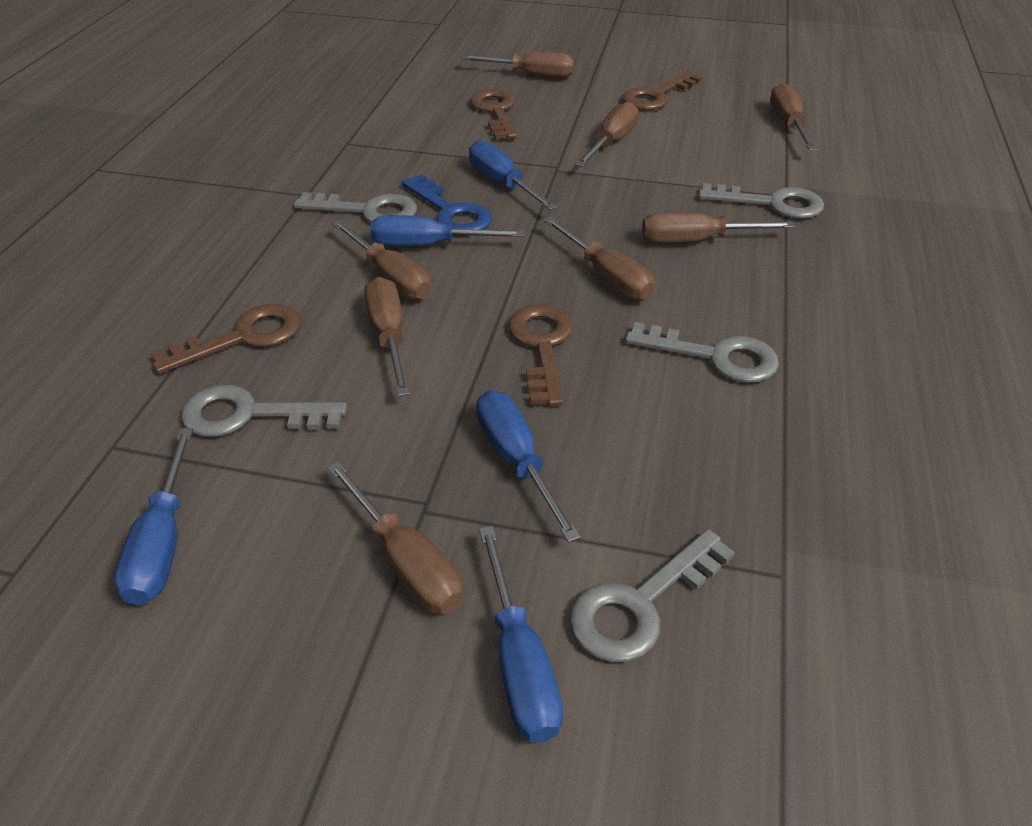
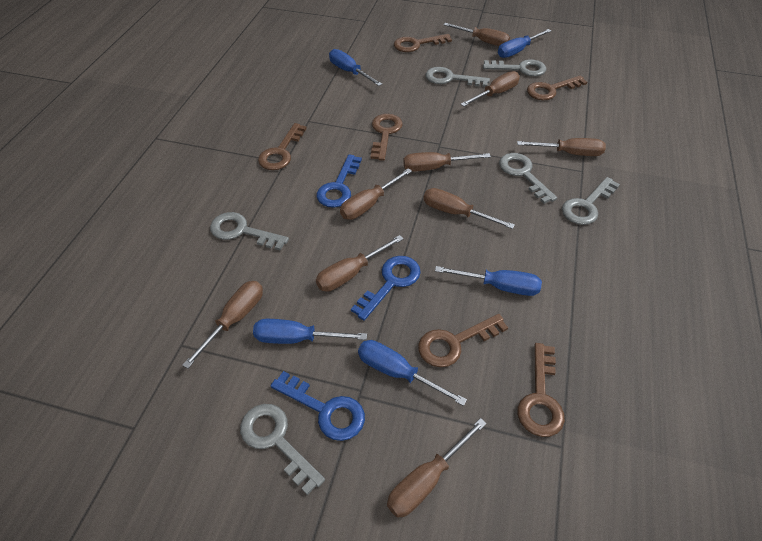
blue key: [402,174,492,229] = 1 -> [271,371,365,441] [316,154,362,208] [351,256,421,321] = 3
brown key: [150,304,301,374] [470,89,517,139] [508,304,573,406] [622,71,702,110] = 4 -> [258,123,307,170] [370,114,403,161] [394,34,452,52] [418,314,508,367] [517,343,565,437] [527,75,587,100] = 6
brown screwdriver: [327,461,463,614] [332,220,431,300] [364,277,410,397] [461,52,574,78] [543,217,655,300] [576,102,638,167] [642,212,796,243] [770,83,817,150] = 8 -> [182,281,263,369] [316,235,403,292] [340,168,412,220] [387,418,487,518] [403,152,491,172] [423,188,515,229] [444,23,510,46] [461,71,520,107] [517,138,606,156] = 9
grey key: [181,385,347,437] [294,192,417,222] [570,529,735,662] [625,322,779,383] [699,183,824,219] = 5 -> [210,212,289,251] [240,404,325,495] [426,67,490,87] [483,59,546,76] [499,153,557,204] [562,177,620,225] = 6

